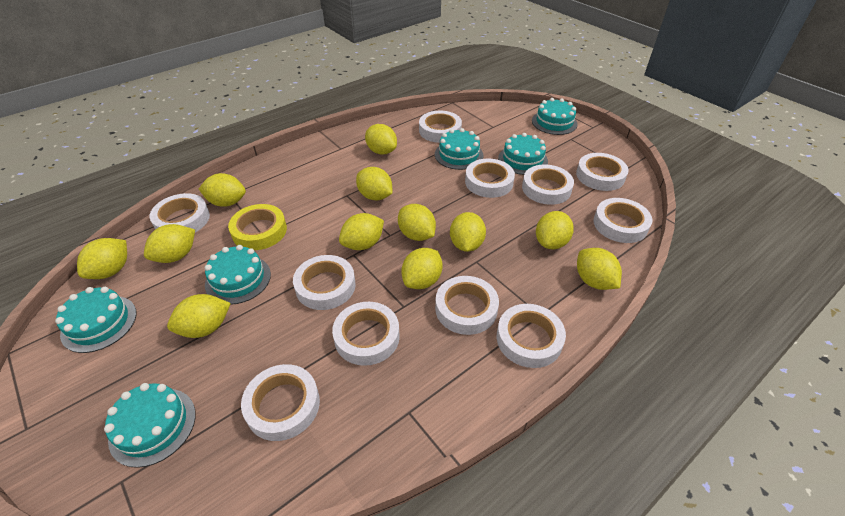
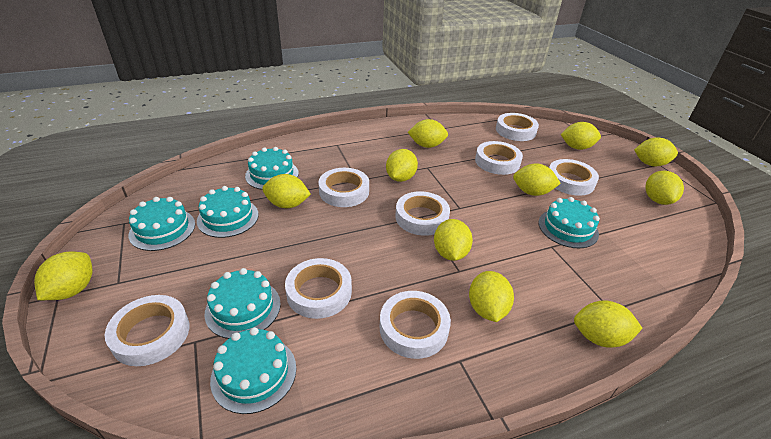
white tape: [150,193,210,232] [241,364,320,441] [293,255,356,310] [332,302,400,366] [419,111,462,143] [435,276,499,335] [465,159,515,198] [497,304,566,368] [522,165,574,205] [576,153,629,191] [593,198,653,243] = 11 -> [105,295,189,366] [285,258,352,319] [318,168,369,207] [380,291,451,359] [395,191,450,236] [475,141,523,175] [496,113,539,141] [549,159,599,196] = 8
yellow lemon: [77,238,127,279] [144,224,195,263] [167,294,231,338] [199,173,246,207] [339,213,384,250] [356,167,392,200] [365,124,397,154] [398,204,436,241] [402,248,443,289] [450,212,486,252] [536,211,574,249] [577,248,622,290] = 12 -> [34,252,92,300] [262,174,311,208] [386,149,418,182] [408,119,448,148] [434,219,473,261] [469,271,514,322] [513,163,561,196] [561,122,601,150] [574,300,642,348] [634,137,678,166] [645,171,684,205] = 11
yellow tape: [228,204,287,250] = 1 -> none = 0

